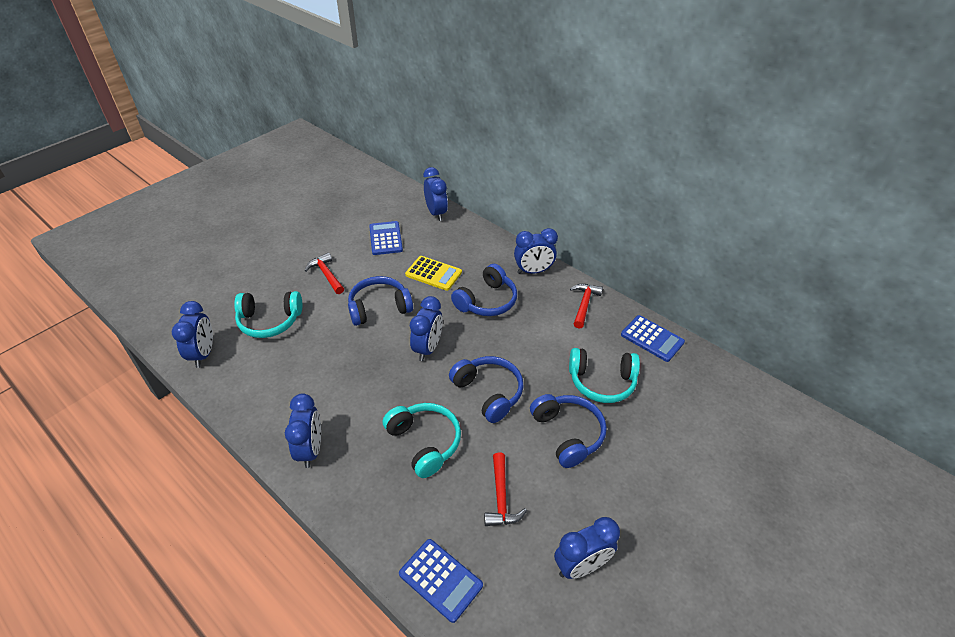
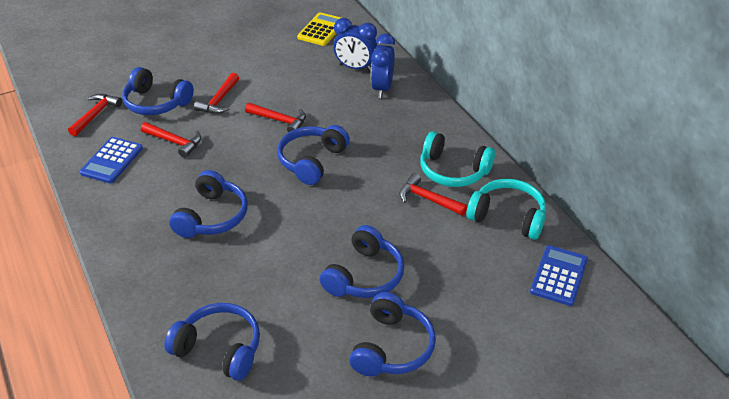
blue calculator: [369,221,403,255] [399,539,483,623] [621,315,685,362] = 3 -> [80,137,143,184] [530,245,588,306] = 2
blue clock: [171,301,213,368] [285,393,321,468] [410,296,443,361] [423,167,448,221] [514,228,558,274] [554,517,620,579] = 6 -> [333,18,377,71] [371,33,395,98] = 2
blue headphones: [348,276,413,326] [449,356,524,423] [451,264,517,316] [530,394,607,468] = 4 -> [122,67,194,115] [164,303,260,381] [169,170,248,238] [277,125,350,185] [320,225,404,298] [349,292,436,377] = 6
red hammer: [304,253,344,294] [484,453,527,526] [570,284,603,329] = 3 -> [68,94,122,136] [141,122,201,158] [194,73,239,114] [245,103,306,133] [399,173,468,216] = 5
turquoise headphones: [234,291,302,338] [383,403,461,478] [569,348,640,403] = 3 -> [420,131,495,187] [467,179,546,240] = 2

